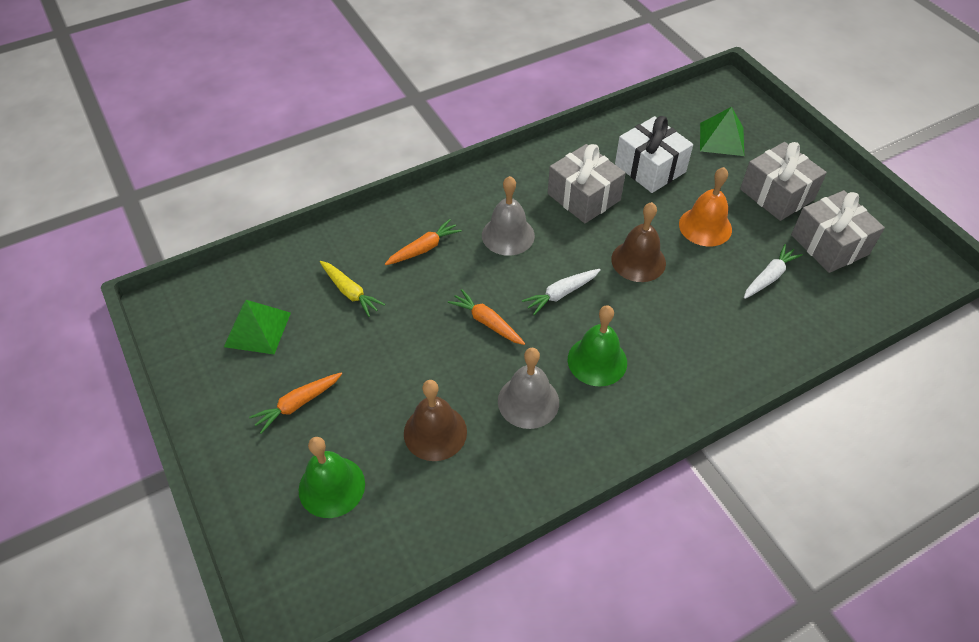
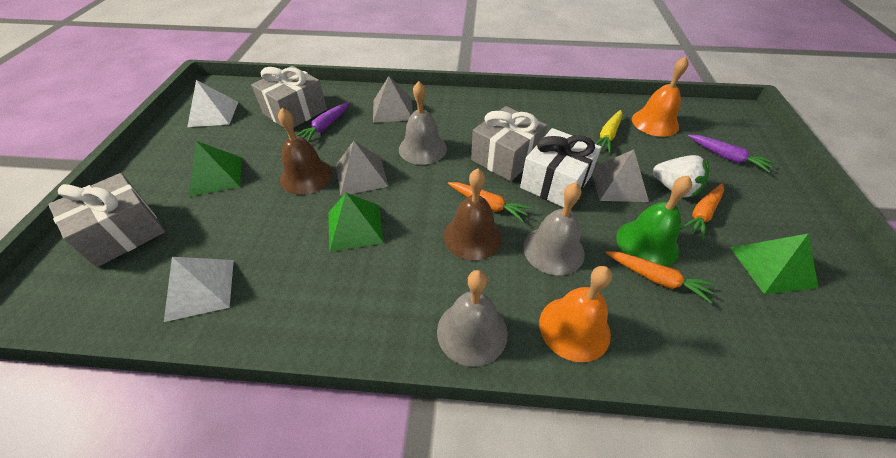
green bell: [299,437,365,518] [568,305,627,387] = 2 -> [617,175,692,267] = 1
green pyramid: [224,300,291,354] [700,107,744,156] = 2 -> [189,141,242,196] [328,193,384,252] [731,233,818,294] = 3
grey bell: [482,176,535,256] [498,348,559,429] = 2 -> [399,81,447,165] [437,270,508,367] [523,182,585,275] = 3
grey pyramid: none = 0 -> [336,141,389,196] [373,76,413,123] [592,149,649,202] = 3
orange bell: [679,167,732,246] = 1 -> [539,266,612,362] [632,56,689,137] = 2
purple carrot: none = 0 -> [296,102,349,142] [688,135,774,173] = 2
white carrot: [522,269,601,315] [744,244,803,299] = 2 -> none = 0
white pyramid: none = 0 -> [164,257,234,322] [187,80,238,127] = 2
white strawberry: none = 0 -> [653,155,709,197] = 1

